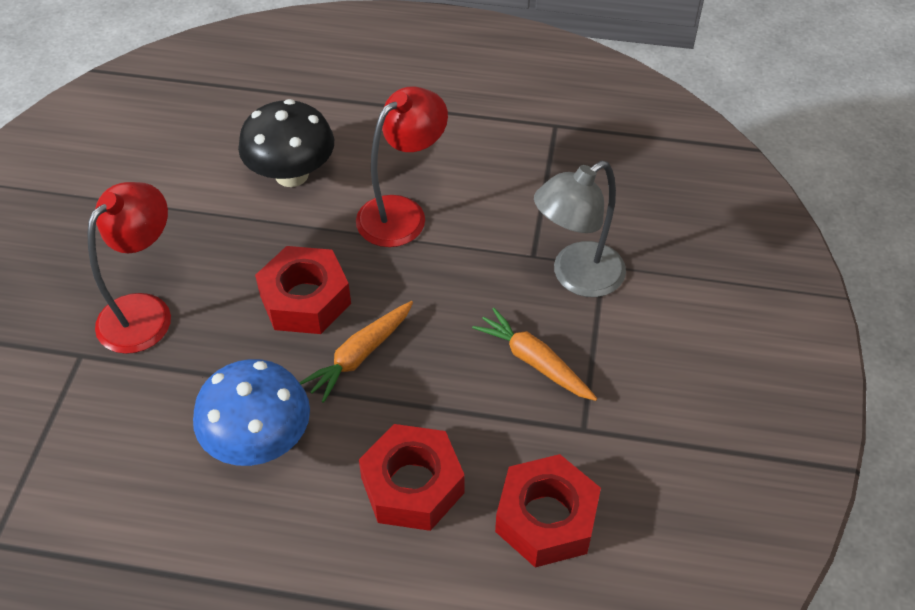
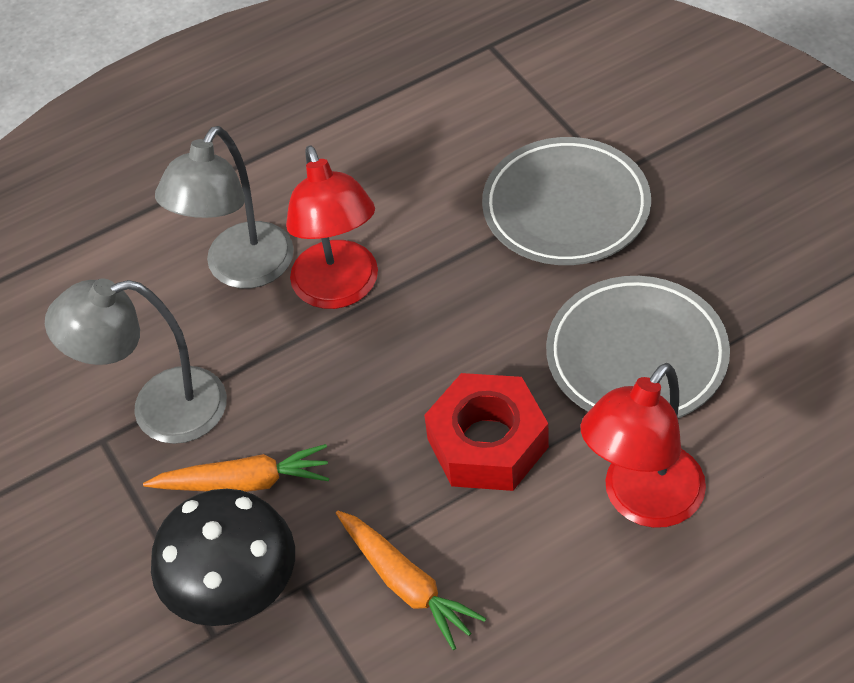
blue mushroom: [193,359,310,466] = 1 -> none = 0
grey lamp: [534,161,626,297] = 1 -> [45,279,227,444] [155,126,294,289] = 2
grey plate: none = 0 -> [482,137,651,265] [546,276,730,418] = 2
red nut: [255,246,351,334] [359,424,465,531] [495,454,601,567] = 3 -> [424,373,549,491] = 1

